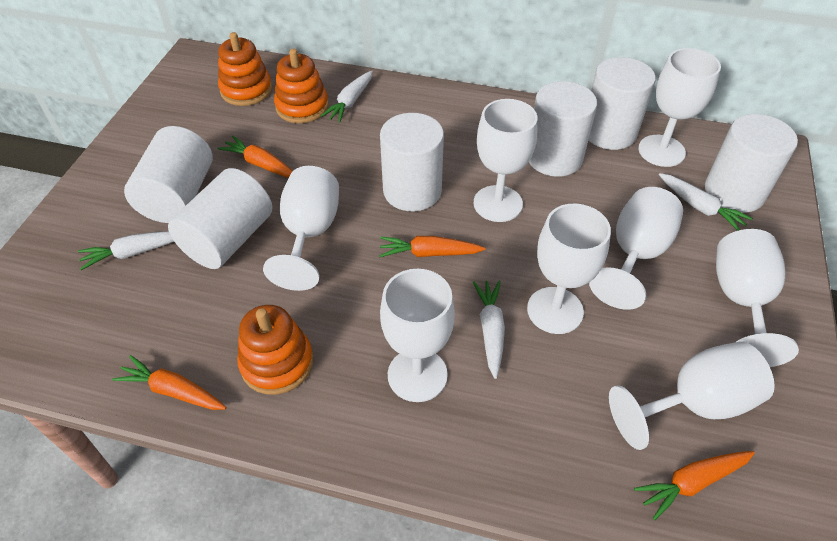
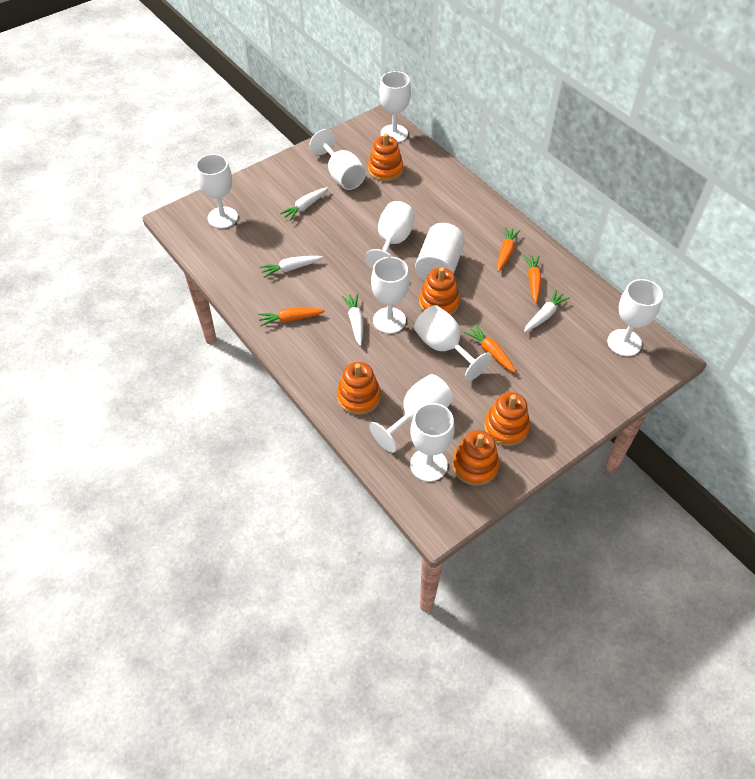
orange stacking toy: [218,32,272,106] [237,305,314,395] [274,49,329,123] = 3 -> [337,362,381,415] [368,133,403,182] [419,267,460,315] [452,430,499,486] [484,392,530,446] = 5
white cylinder: [124,126,213,223] [168,168,272,269] [380,113,444,211] [529,81,597,177] [588,57,656,150] [705,114,798,213] = 6 -> [415,223,465,281] = 1
white goblet: [263,166,339,291] [380,269,455,402] [473,99,537,222] [527,204,611,334] [589,187,683,310] [609,341,775,450] [638,48,721,167] [716,229,799,367] = 8 -> [196,154,238,229] [309,129,366,190] [365,201,415,269] [369,374,453,453] [371,257,410,334] [379,71,411,143] [410,403,454,482] [414,305,492,381] [607,279,663,356] = 9

